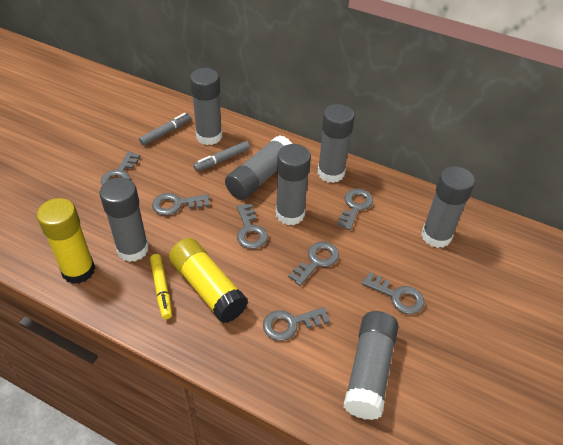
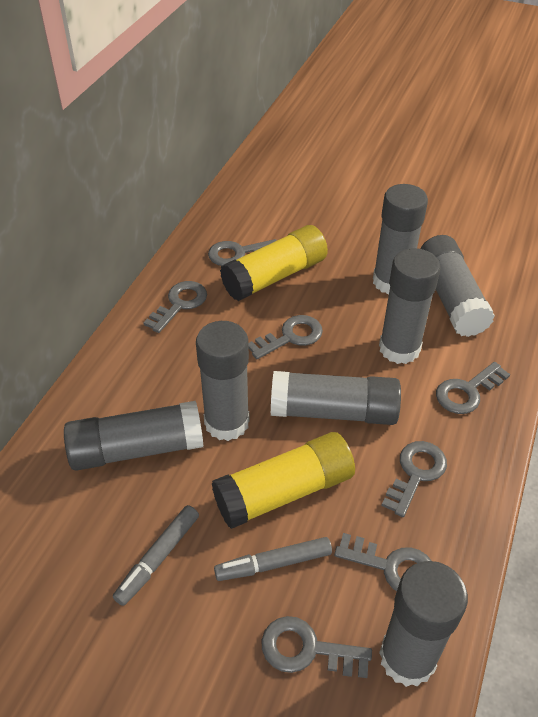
yellow marker: [150,254,172,319] = 1 -> none = 0

